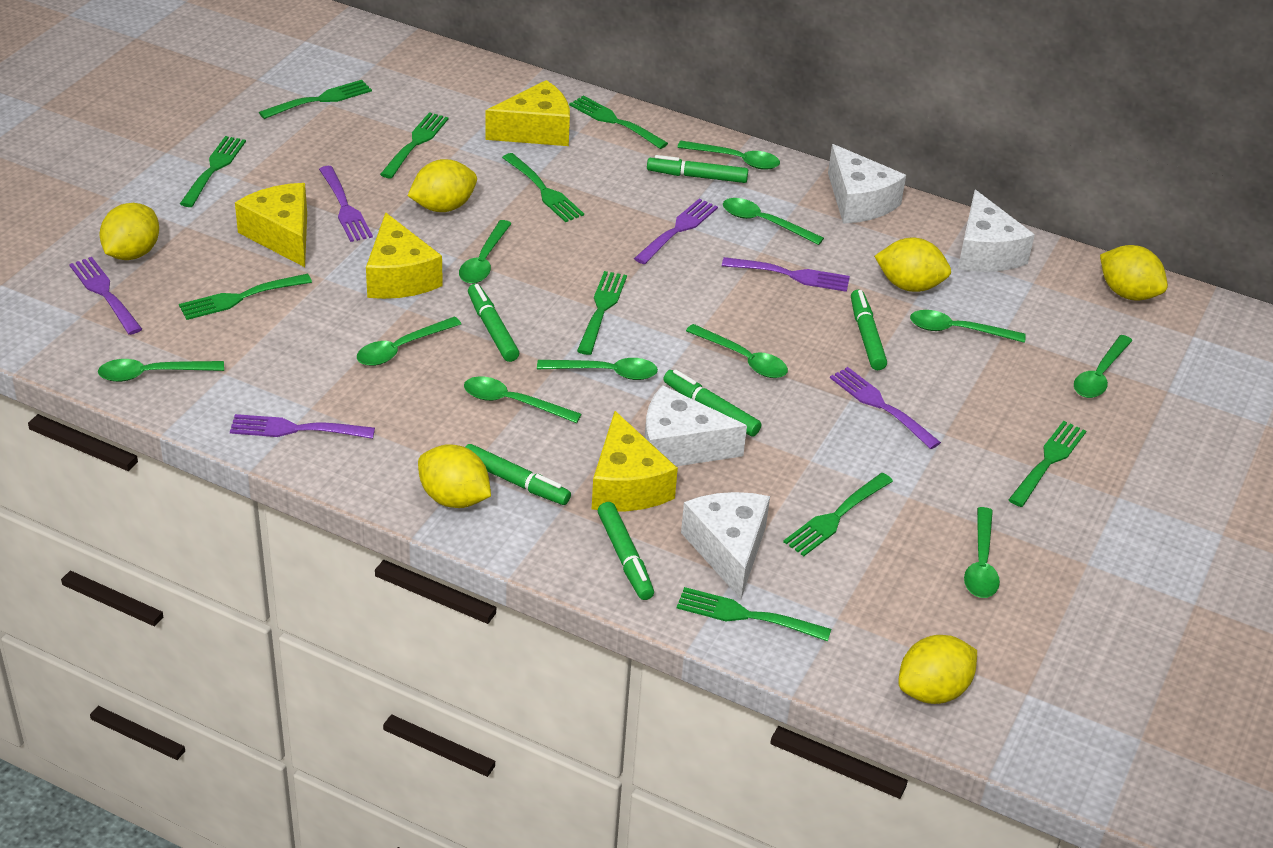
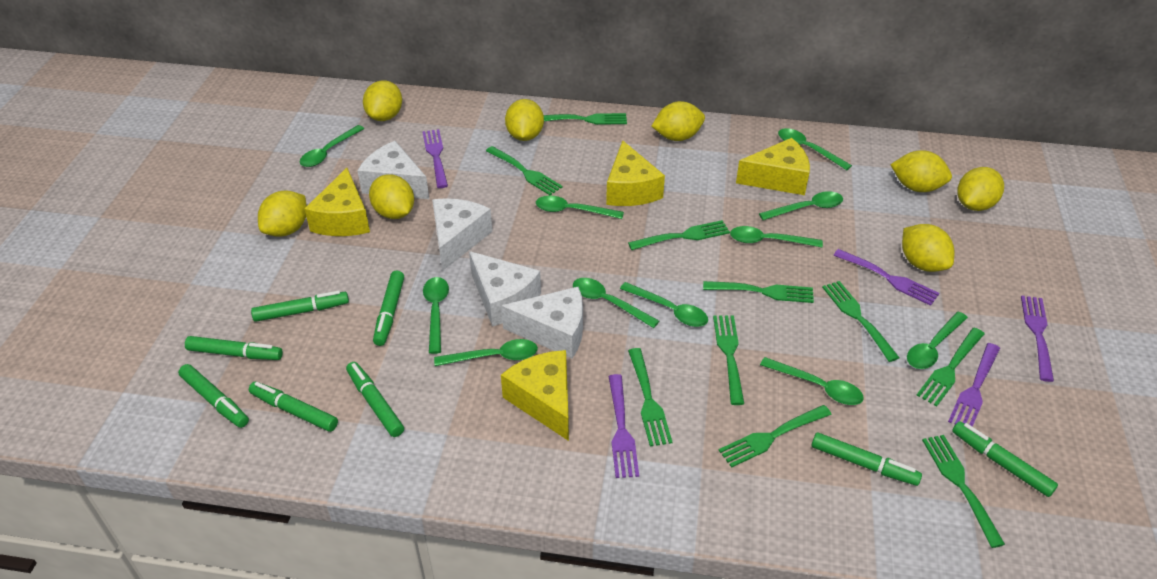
green marker: [465,444,571,505] [468,284,519,362] [598,502,654,600] [647,155,748,183] [663,369,762,436] [851,290,887,370] = 6 -> [178,364,249,428] [185,336,283,360] [249,382,338,432] [251,291,349,322] [346,362,404,437] [373,271,404,346] [812,433,922,486] [952,421,1058,497] = 8
purple fork: [69,257,142,335] [230,414,375,439] [319,166,373,242] [634,198,718,264] [722,257,850,292] [830,367,941,449] = 6 -> [422,129,448,188] [608,374,639,478] [833,249,939,306] [948,343,1000,427] [1021,295,1054,382] = 5
yellow lemon: [100,203,159,260] [408,159,477,212] [418,444,491,508] [874,238,951,292] [898,635,977,704] [1100,245,1168,301] = 6 -> [258,191,307,236] [363,80,402,121] [369,174,414,219] [505,99,544,141] [652,101,705,141] [890,150,952,192] [902,224,954,272] [957,167,1004,211] = 8

